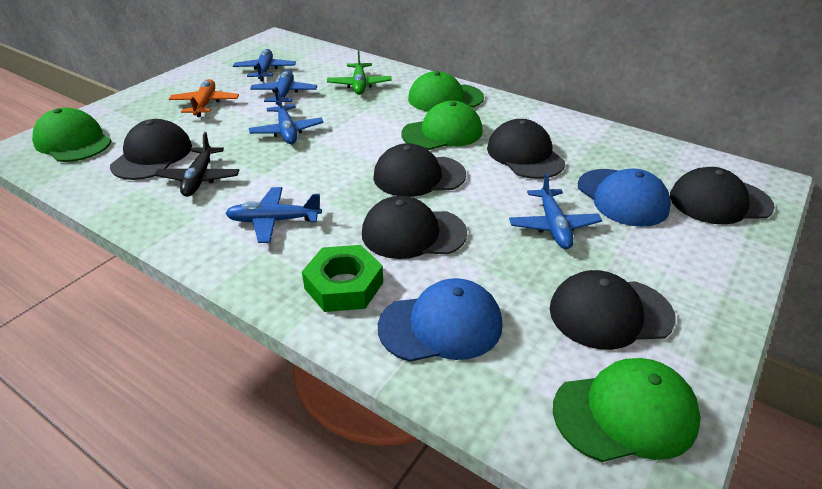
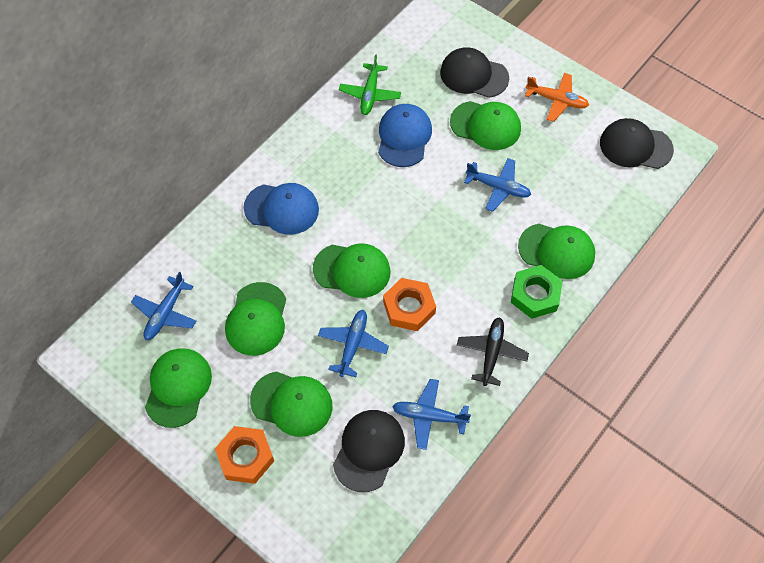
black cap: [110,119,192,180] [362,196,467,259] [373,143,466,197] [487,119,565,179] [550,270,676,350] [670,167,775,225] = 6 -> [333,410,405,492] [440,47,509,98] [600,118,674,169] = 3
blue plane: [225,187,322,243] [233,49,296,81] [249,92,323,144] [250,70,317,106] [509,173,602,249] = 5 -> [131,272,196,340] [318,310,389,377] [392,379,471,450] [464,158,531,212] = 4
green cap: [32,108,111,162] [402,101,483,150] [408,71,484,112] [553,358,701,462] = 4 -> [145,348,212,428] [225,282,286,356] [250,371,332,437] [313,243,391,298] [450,101,521,150] [518,224,595,279] = 6
orange nut: none = 0 -> [215,426,274,484] [383,278,436,331] = 2

